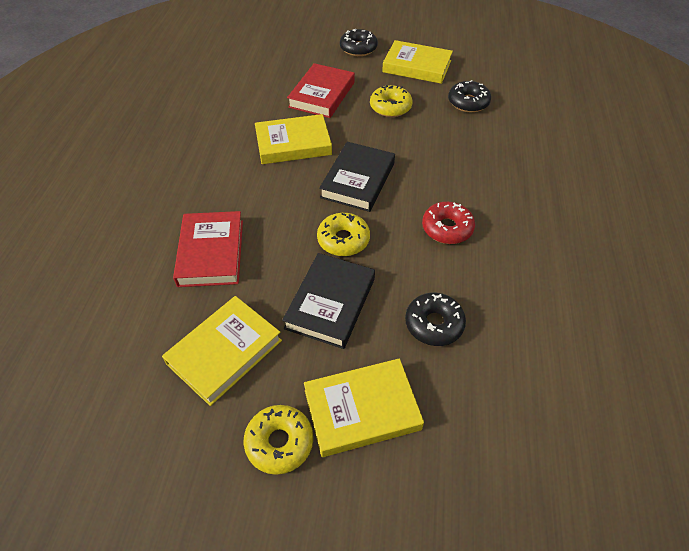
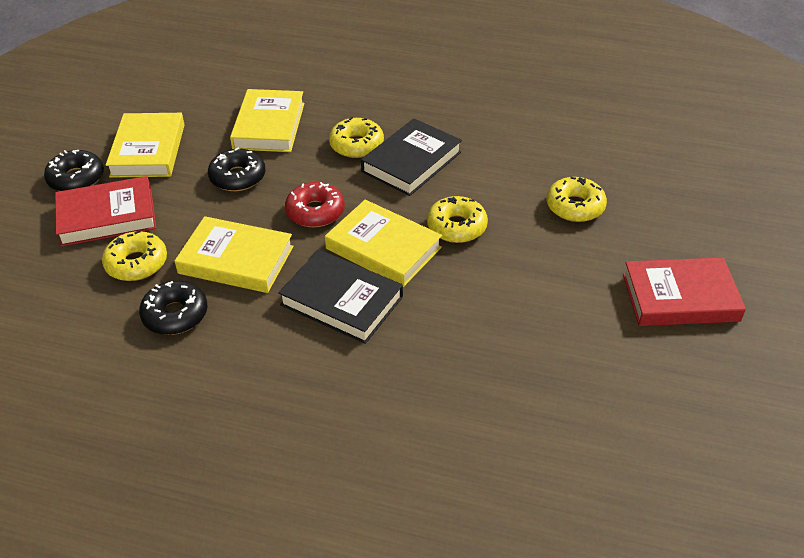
yellow donut: [244,405,313,475] [317,213,370,256] [370,85,413,117] = 3 -> [102,230,167,281] [329,117,384,158] [427,196,488,243] [546,177,607,222] = 4

